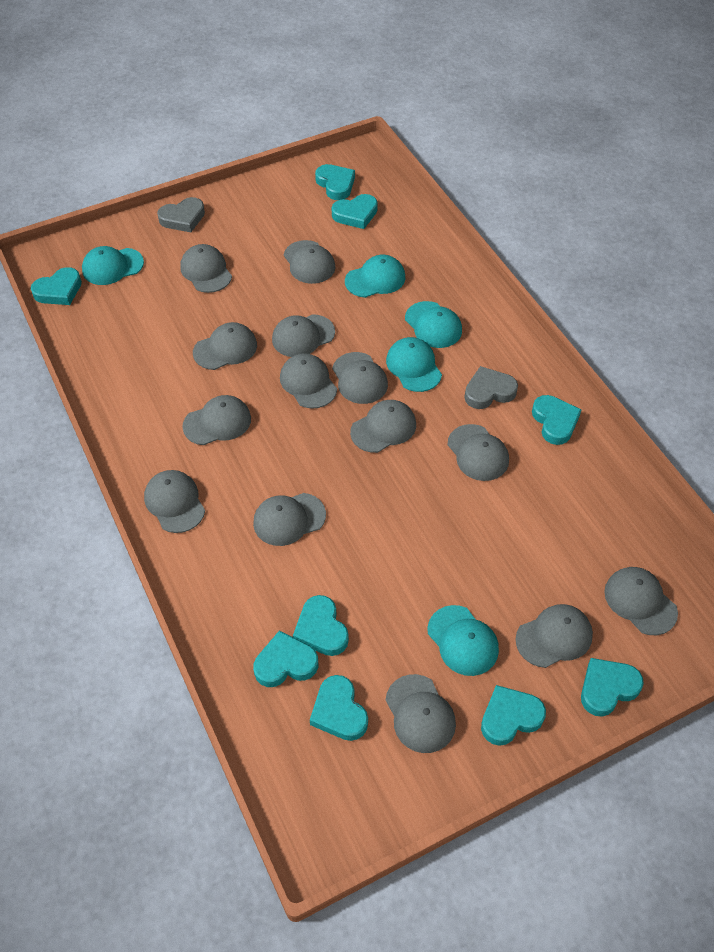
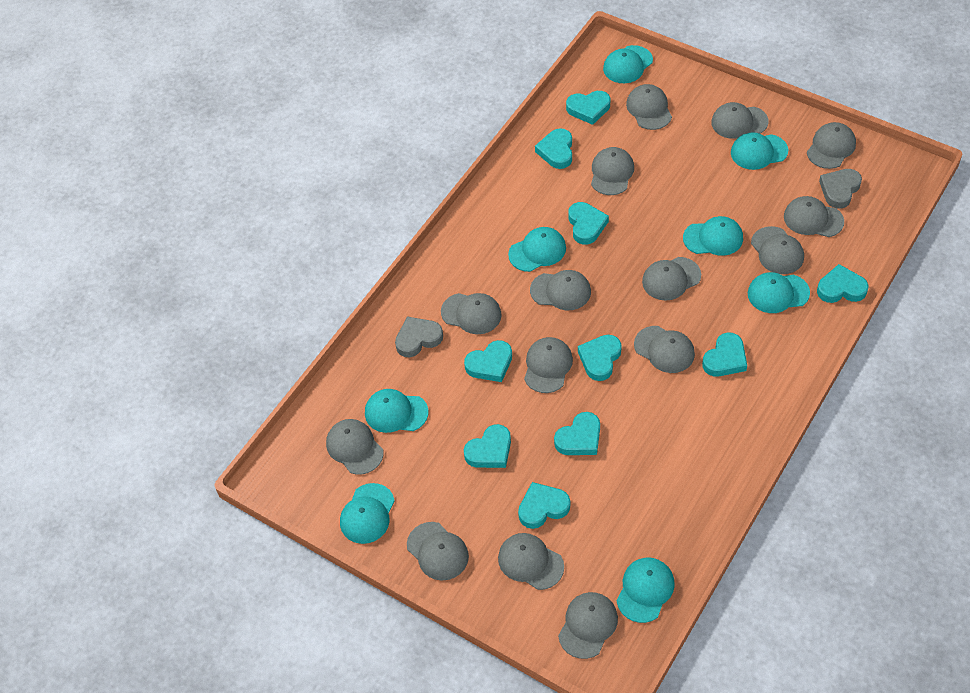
grey cap: [144,470,205,533] [180,244,232,293] [182,395,251,445] [193,322,257,370] [253,493,326,546] [272,314,335,357] [280,353,337,409] [284,240,335,284] [332,352,388,404] [350,400,416,453] [385,674,456,753] [448,424,509,481] [515,604,593,668] [604,567,678,635] = 14 -> [326,419,383,475] [407,522,469,581] [441,293,502,334] [498,533,564,590] [524,337,573,393] [530,270,591,310] [558,592,618,659] [591,147,634,195] [626,84,672,130] [634,326,695,373] [642,257,701,300] [711,102,769,139] [751,226,804,274] [784,196,844,237] [807,122,856,169] = 15
turquoise cap: [82,246,144,285] [345,255,405,298] [386,337,442,392] [405,301,462,348] [428,605,499,676] = 5 -> [340,483,395,544] [365,389,428,433] [508,227,566,272] [603,45,653,83] [617,558,675,623] [683,216,743,256] [731,132,788,170] [748,272,810,313] = 8
turquoise heart: [31,267,82,305] [253,631,318,687] [293,595,349,656] [310,675,368,741] [315,164,355,200] [332,194,378,229] [481,685,546,746] [532,395,582,445] [581,658,644,717] = 9 -> [464,340,512,382] [464,424,511,468] [518,482,570,529] [535,128,572,169] [554,412,600,455] [566,91,610,125] [568,202,609,245] [578,335,622,381] [702,333,747,377] [817,264,868,303] = 10

